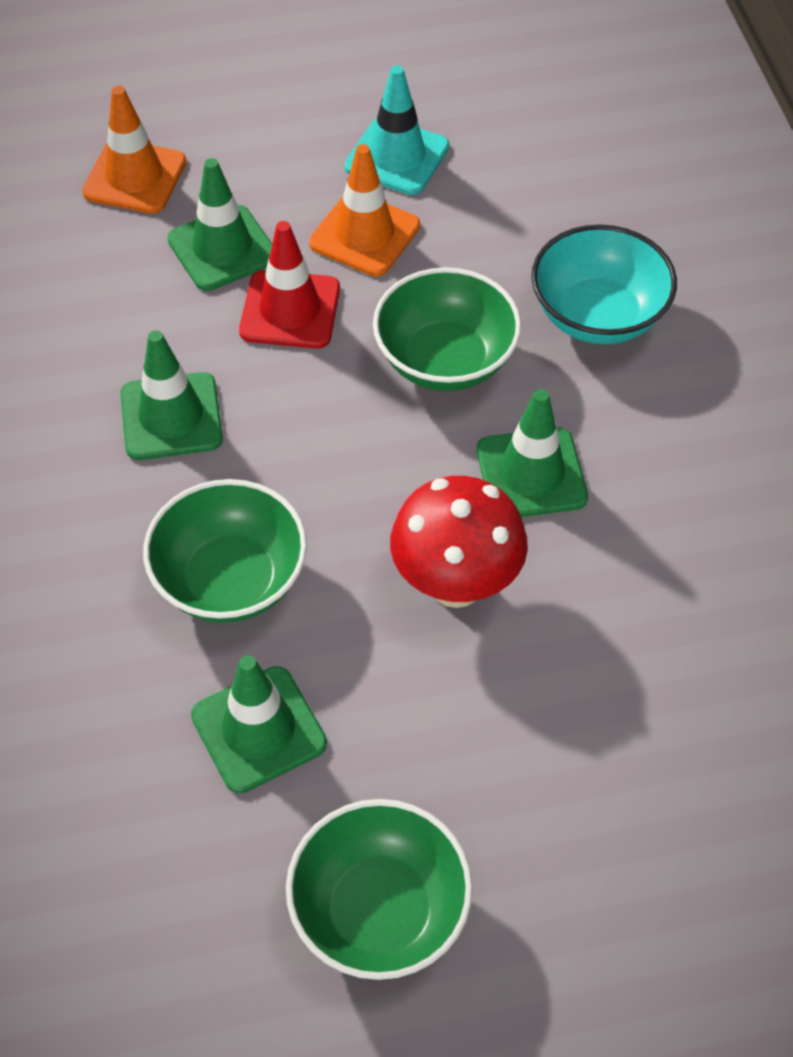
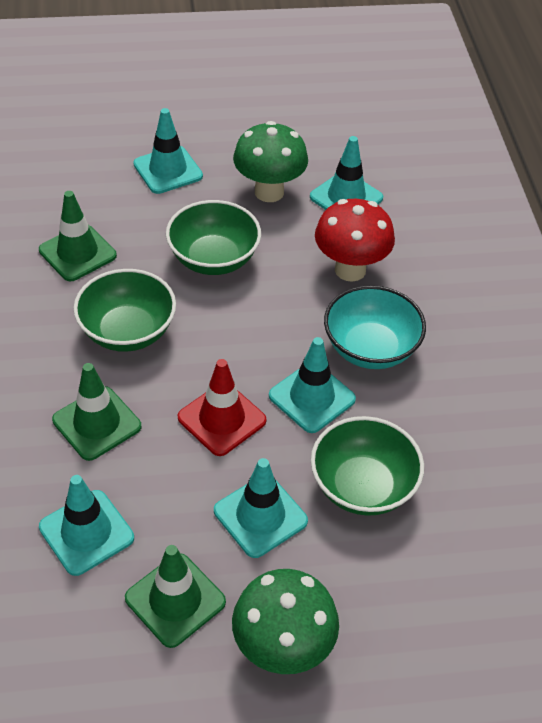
green mushroom: none = 0 -> [232,569,339,674] [233,121,308,202] = 2
green traffic cone: [120,330,223,460] [167,158,272,291] [191,655,327,794] [477,389,588,517] = 4 -> [39,191,117,281] [52,363,141,461] [125,545,226,648] = 3
orange traffic cone: [82,86,186,214] [309,144,420,277] = 2 -> none = 0
turquoise traffic cone: [344,65,449,195] = 1 -> [39,475,134,576] [133,108,203,194] [214,458,308,558] [269,337,356,433] [310,136,383,210] = 5

